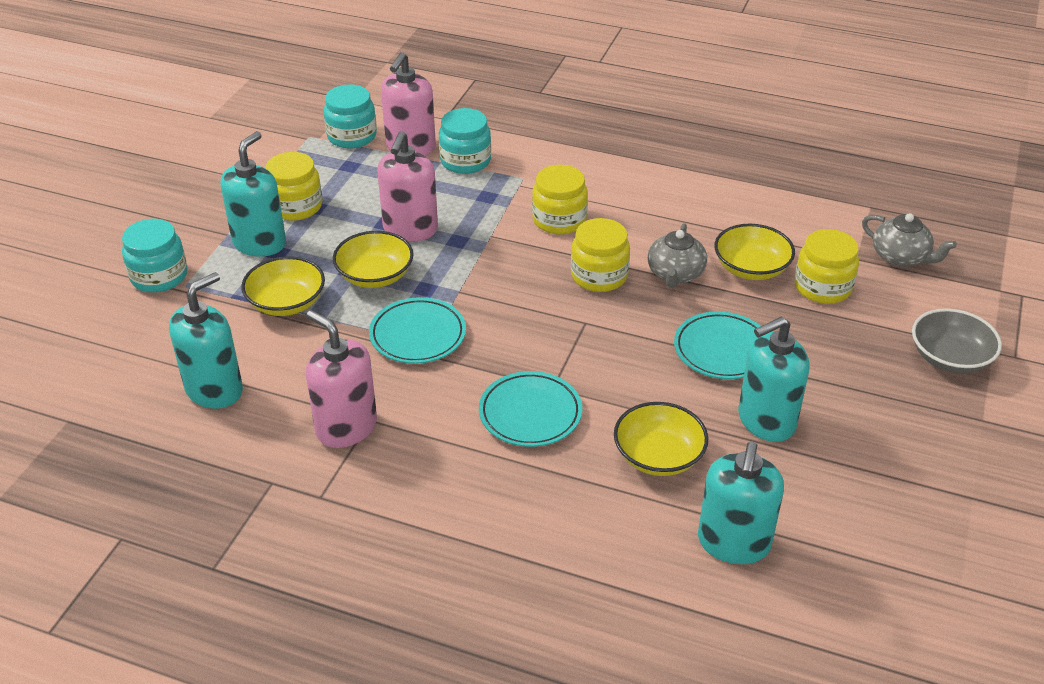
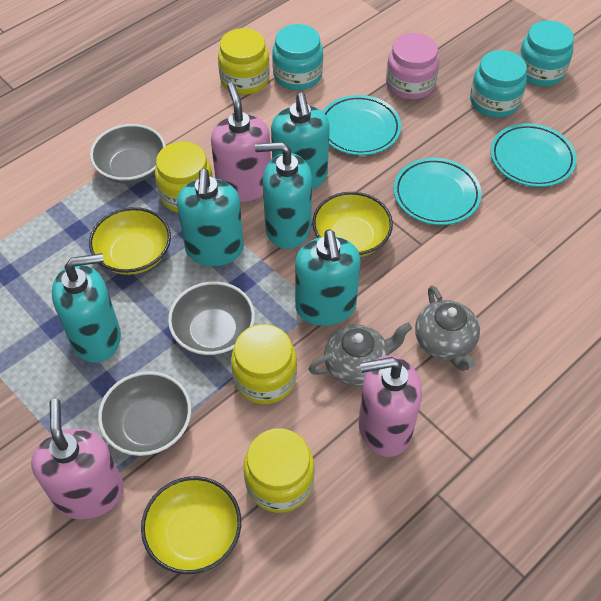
grey bowl: [912,308,1002,373] = 1 -> [90,124,166,184] [98,371,191,456] [168,281,255,356] = 3
pink jar: none = 0 -> [386,33,439,100] = 1
turquoise soap dispenser: [169,272,243,409] [220,131,286,257] [698,442,784,564] [738,316,809,442] = 4 -> [52,253,121,363] [177,169,244,266] [255,142,312,249] [271,93,329,190] [295,229,361,326] = 5
yellow bowl: [241,256,325,316] [333,231,414,288] [614,402,708,476] [714,224,795,280] = 4 -> [89,207,171,275] [141,476,241,574] [312,192,393,257] = 3

